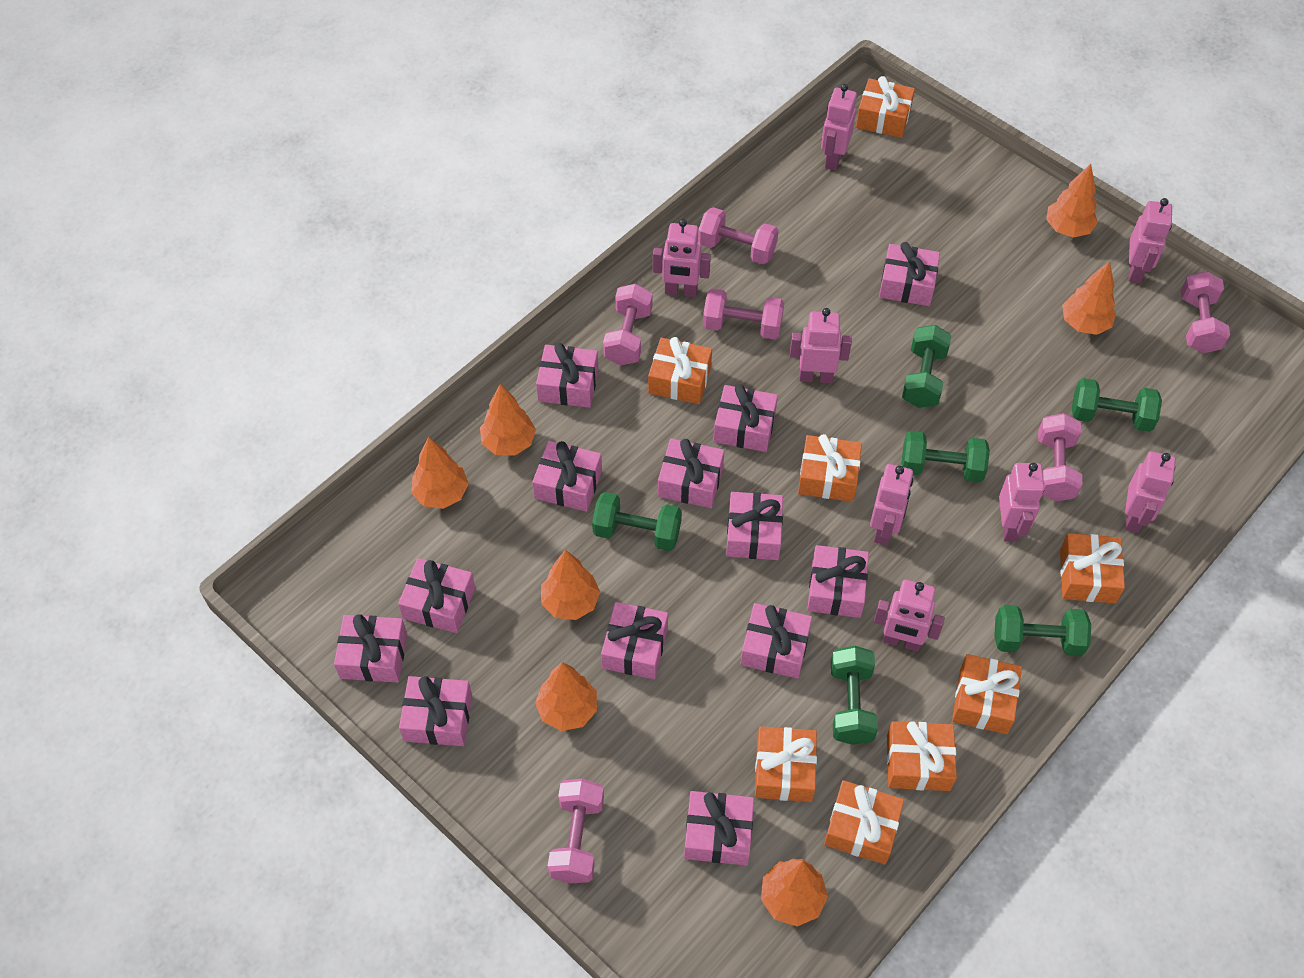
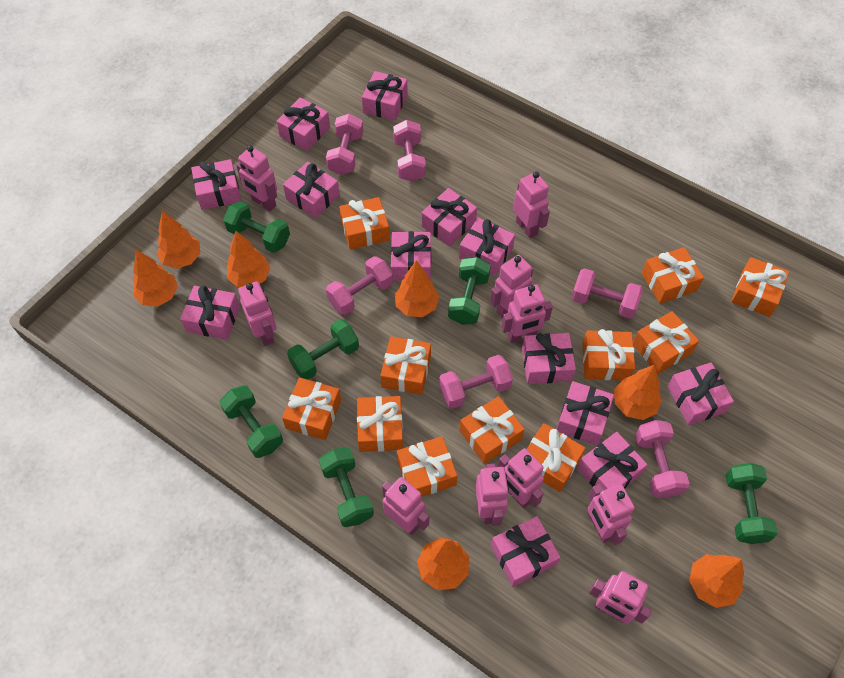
orange gift: [648,337,712,404] [755,726,817,802] [798,434,862,502] [824,780,904,865] [856,76,915,138] [887,721,957,791] [952,654,1022,734] [1060,533,1125,603] = 8 -> [282,378,341,440] [339,197,390,250] [357,396,403,452] [380,336,431,395] [397,436,457,497] [459,396,525,464] [527,423,586,492] [583,329,635,380] [633,311,699,374] [642,247,704,304] [731,257,789,317] = 11
pink robot: [653,219,711,297] [790,308,852,383] [821,84,857,170] [870,464,913,545] [874,580,945,651] [999,463,1045,542] [1125,451,1176,533] [1129,198,1172,283] = 8 -> [236,145,277,212] [238,281,277,346] [382,477,429,535] [475,463,509,526] [490,255,533,318] [498,448,544,508] [502,285,553,343] [513,172,550,238] [587,484,635,545] [589,571,652,624] = 10

